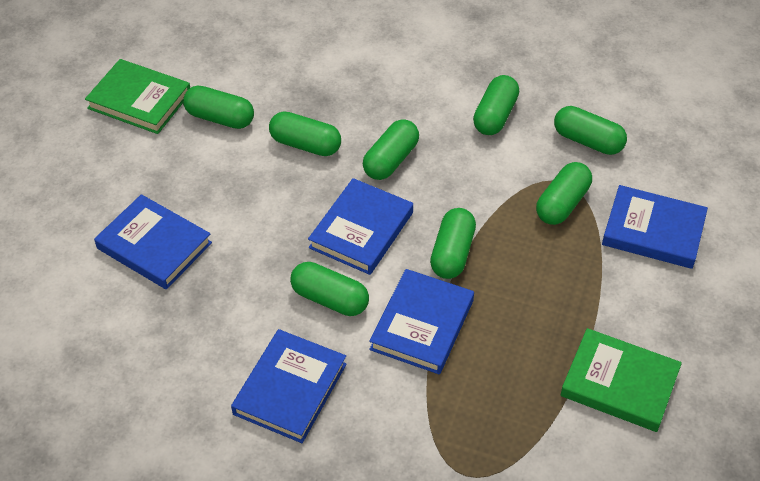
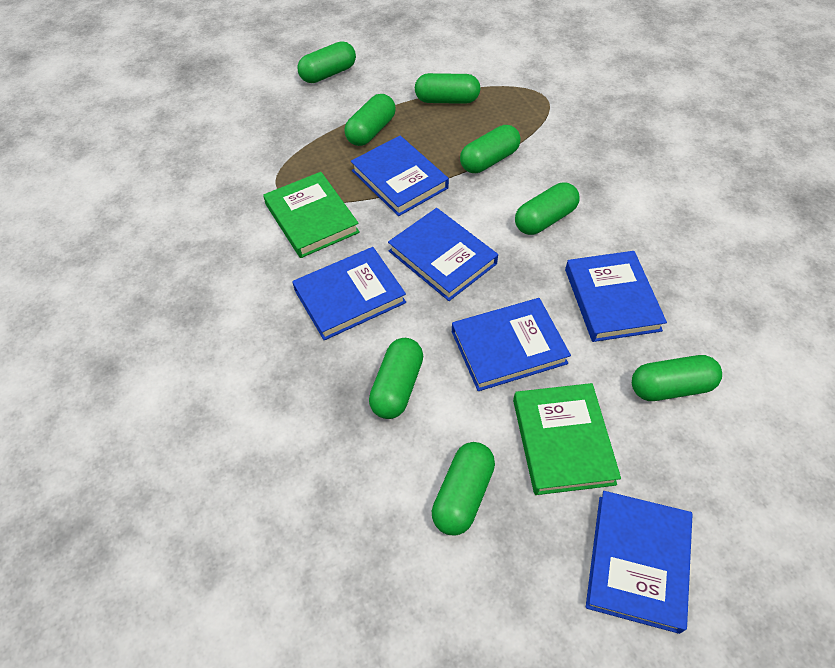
blue book: [94,194,212,289] [231,329,347,443] [308,178,413,275] [369,269,474,374] [602,185,708,269] = 5 -> [292,247,406,340] [351,136,449,216] [388,208,498,301] [452,298,571,391] [565,251,667,342] [586,491,693,634] = 6

